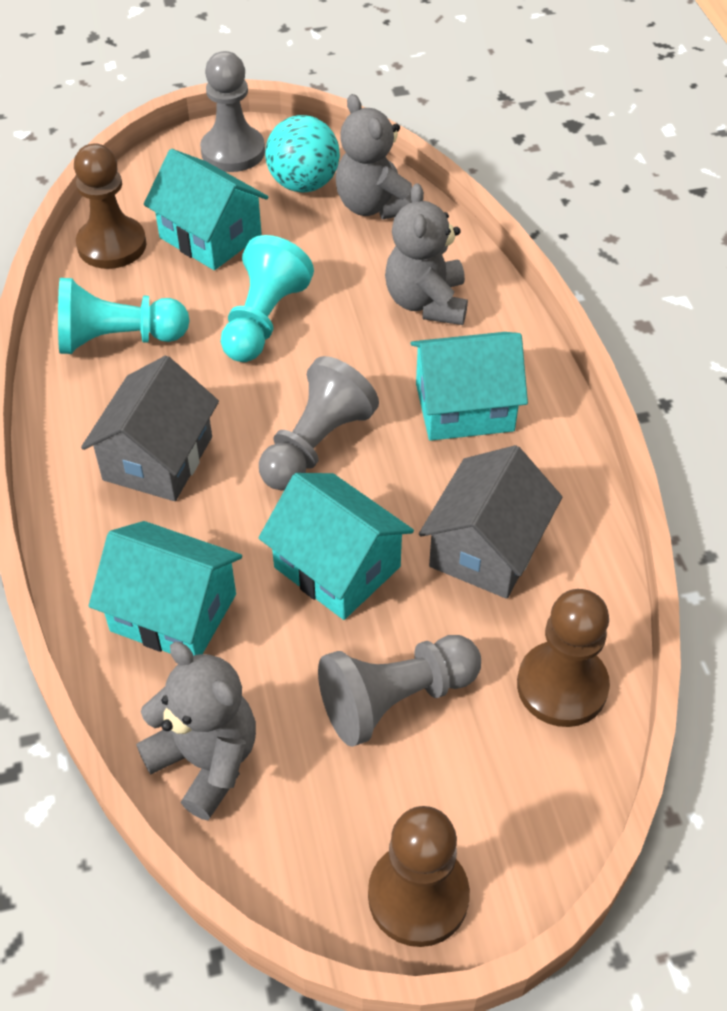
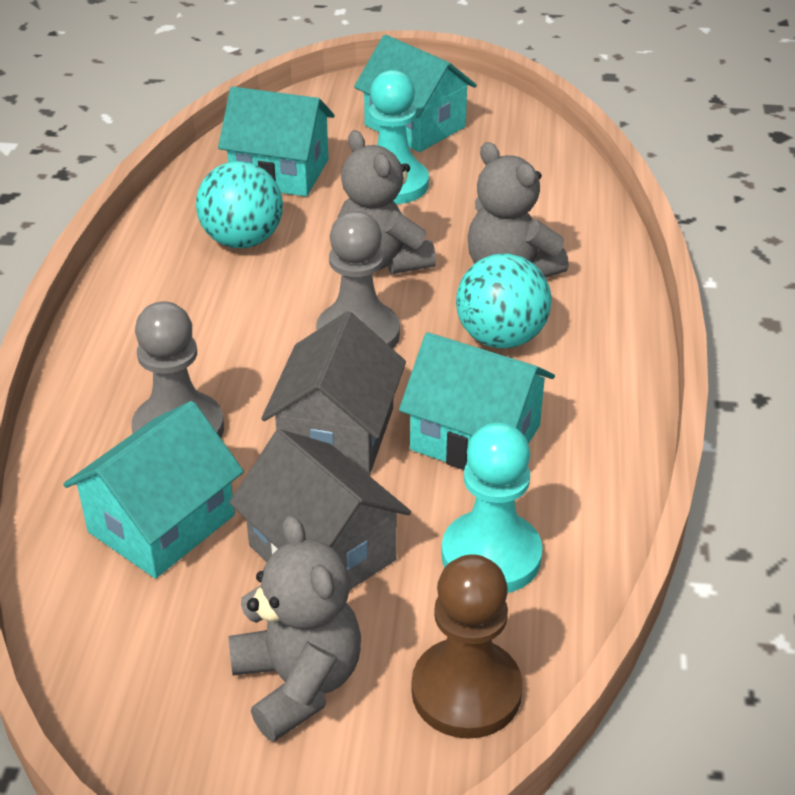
brown pawn: [74,144,146,269] [368,806,470,947] [517,589,610,727] = 3 -> [412,554,523,739] = 1
grey pawn: [200,51,265,172] [259,356,379,491] [318,635,481,747] = 3 -> [131,301,224,438] [316,211,400,349] = 2
turquoise ball: [265,115,340,193] = 1 -> [196,161,283,248] [456,254,551,349] = 2

